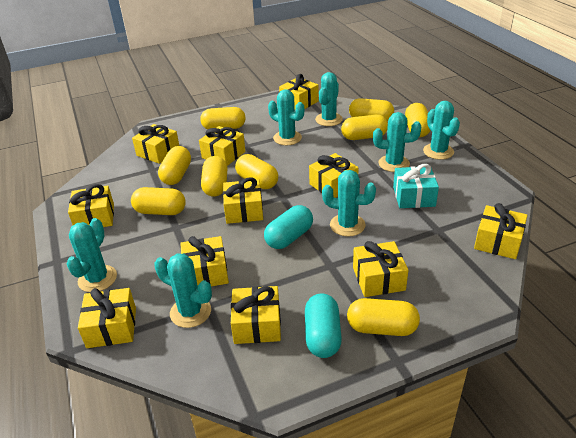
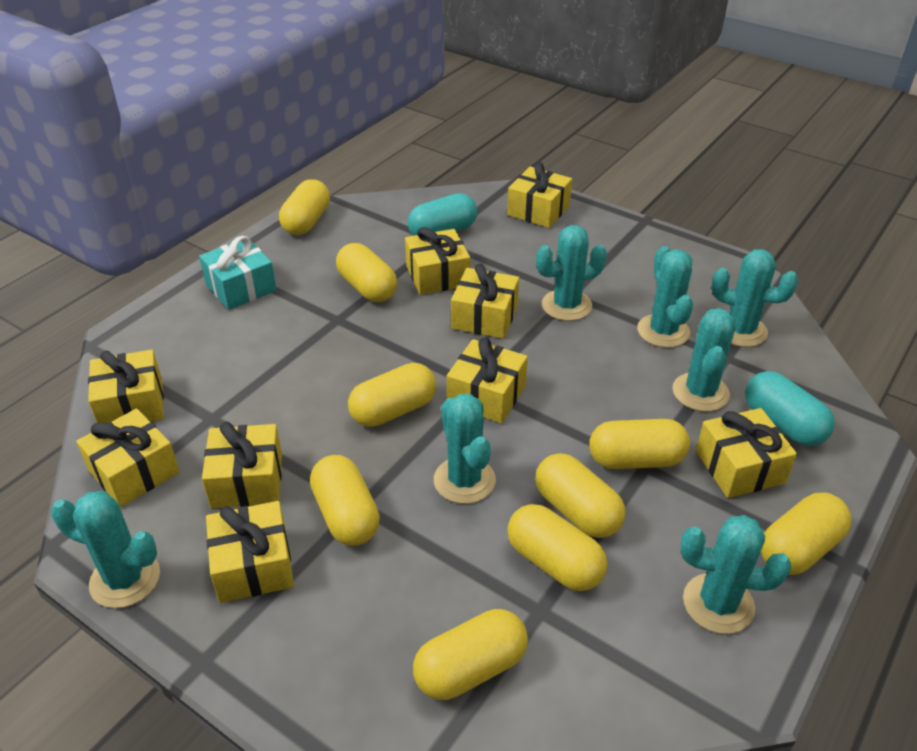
yellow gift: [68,184,114,227] [78,288,136,348] [132,124,179,164] [180,236,229,286] [199,126,245,166] [223,177,263,224] [231,286,281,344] [279,74,319,110] [309,153,359,198] [353,241,409,297] [474,203,527,259] = 11 -> [76,408,180,507] [88,350,164,423] [202,422,282,508] [206,501,294,603] [405,227,470,295] [447,337,528,423] [451,263,519,339] [507,162,572,228] [696,408,797,498] = 9

